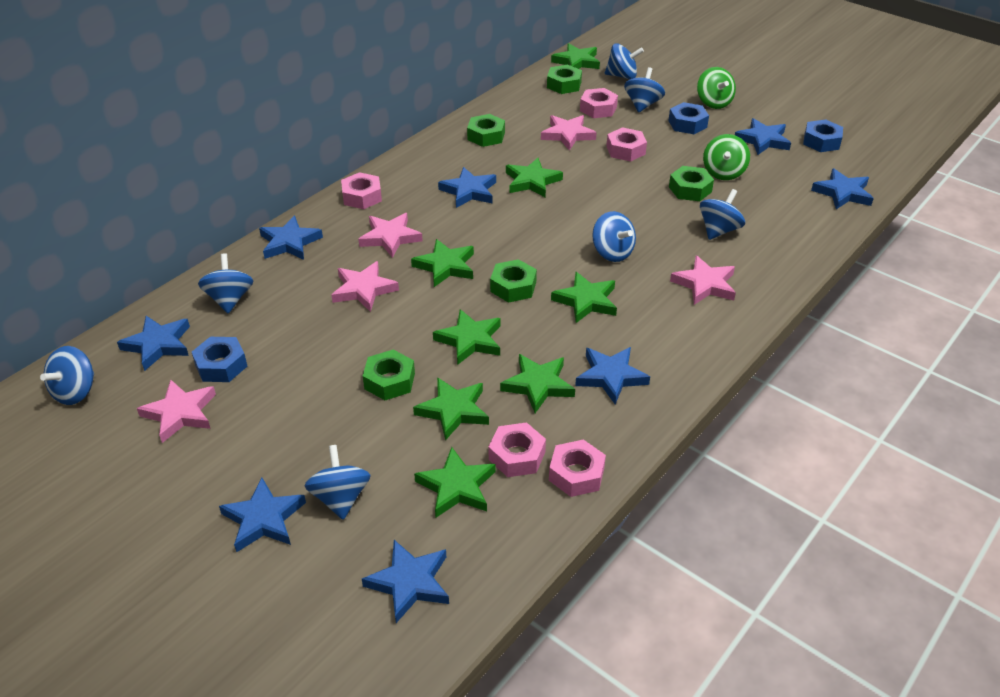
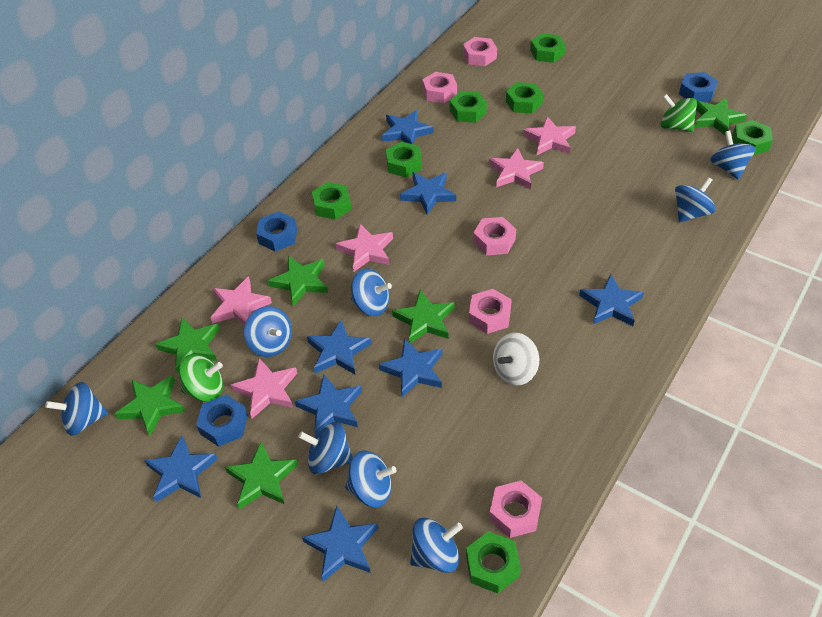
blue spinning top: [40,346,94,405] [198,253,253,314] [305,445,371,520] [592,211,636,262] [605,43,644,79] [624,67,665,112] [700,189,745,240] = 7 -> [45,382,108,436] [244,306,292,357] [298,422,353,474] [345,450,397,507] [351,268,392,316] [410,518,463,573] [675,177,716,222] [710,131,756,180] = 8
green nut: [363,350,415,400] [467,114,505,147] [490,259,537,303] [547,64,582,94] [669,166,714,201] = 5 -> [312,182,351,220] [386,142,422,178] [450,91,487,123] [466,531,521,594] [506,82,543,114] [530,33,566,63] [732,120,773,155] = 7
green star: [411,239,474,287] [413,377,489,441] [414,447,496,517] [433,309,501,365] [500,354,575,413] [506,158,563,197] [551,43,600,69] [551,272,617,323] = 8 -> [115,375,186,436] [155,318,220,374] [225,442,298,509] [268,256,328,306] [392,290,454,343] [694,98,747,136] = 6
white spinning top: none = 0 -> [493,333,539,386] = 1

